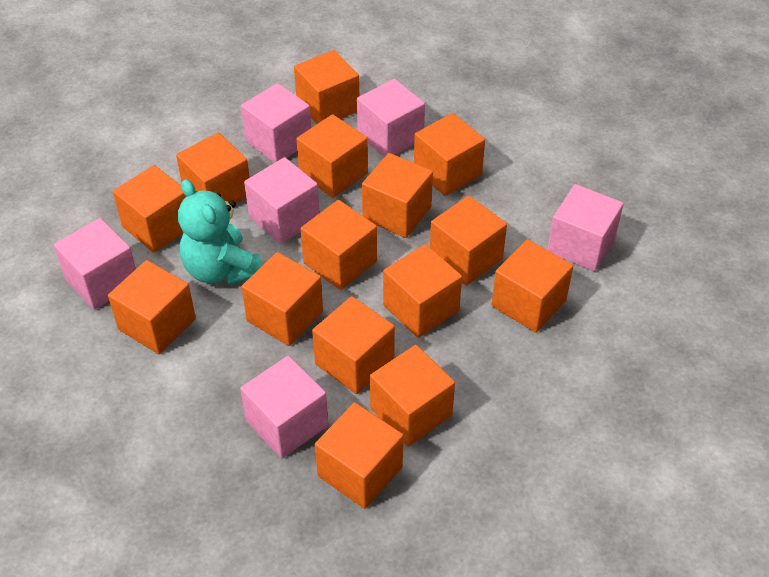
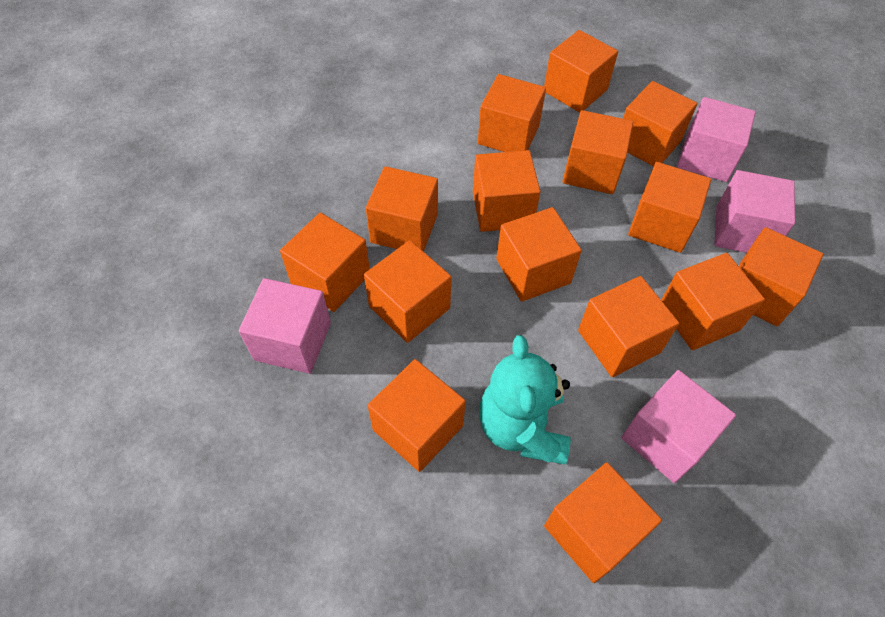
pink cube: [54,218,136,310] [240,356,328,459] [241,83,311,163] [244,157,320,244] [357,79,425,157] [547,184,624,271] = 6 -> [239,278,331,374] [621,370,736,483] [677,97,756,182] [714,170,795,253] = 4

